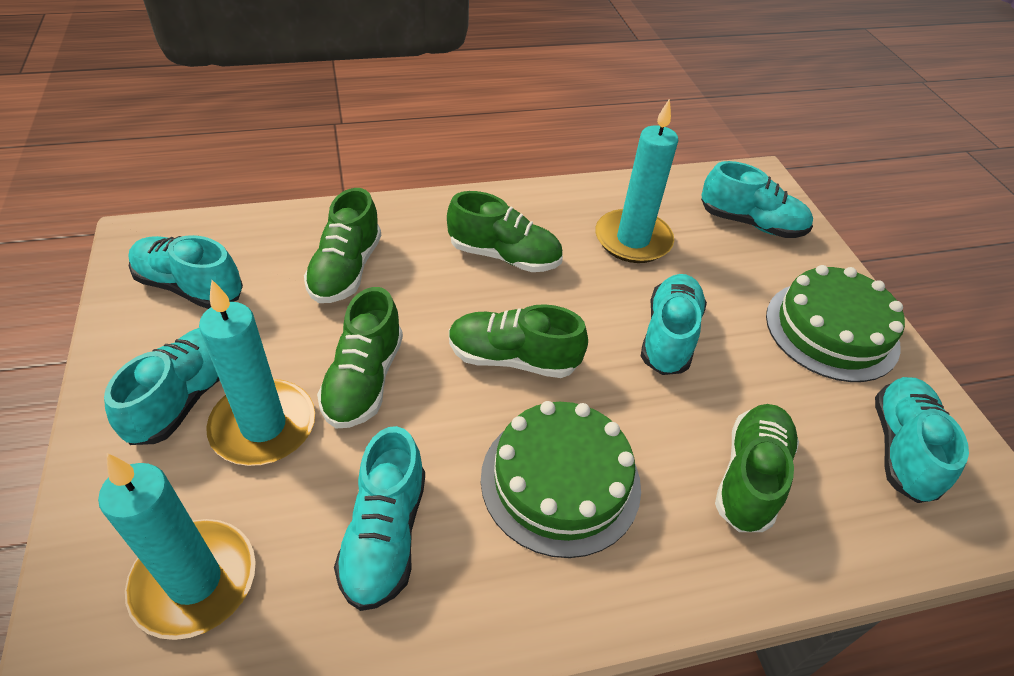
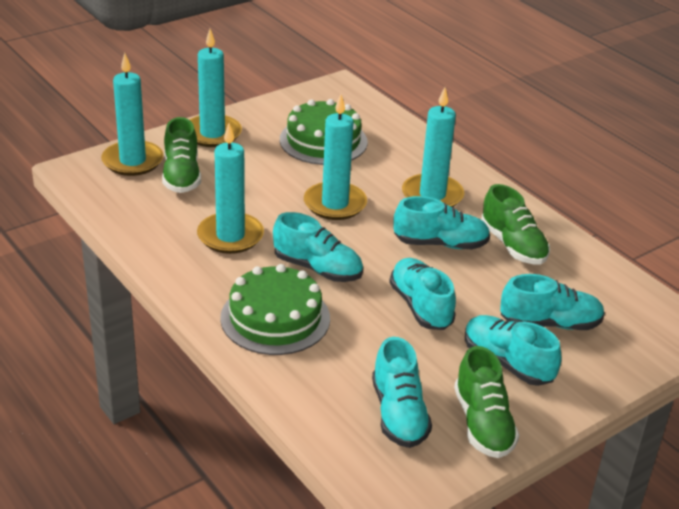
green shoe: [304,188,381,303] [317,287,403,429] [447,191,563,272] [449,304,588,378] [715,404,799,532] = 5 -> [162,117,201,193] [454,346,519,458] [481,184,550,264] = 3
turquoise candle: [98,453,256,640] [199,280,315,466] [595,98,678,263] = 3 -> [101,53,163,176] [190,29,242,147] [197,123,264,254] [304,94,367,220] [402,87,465,207] = 5

